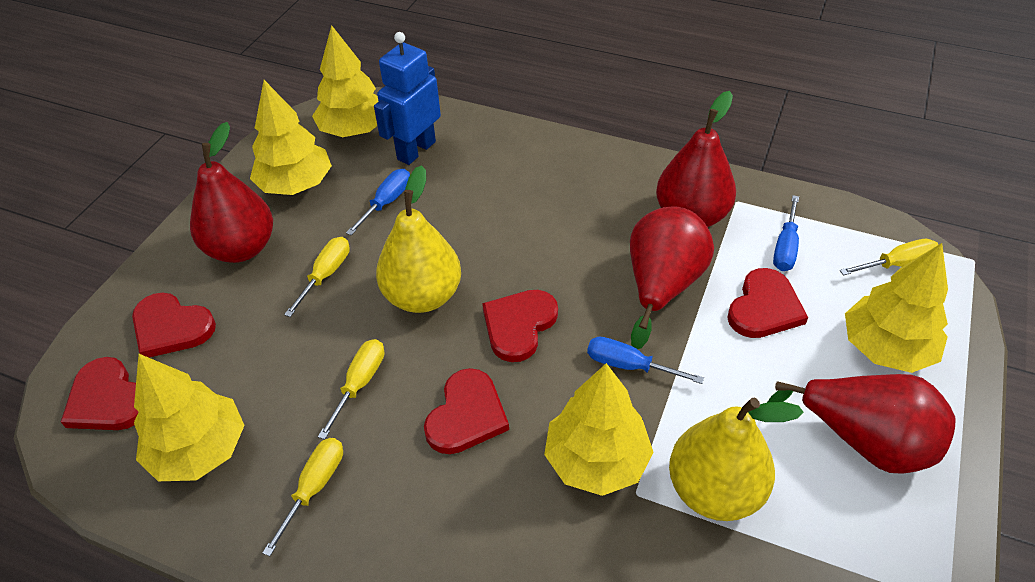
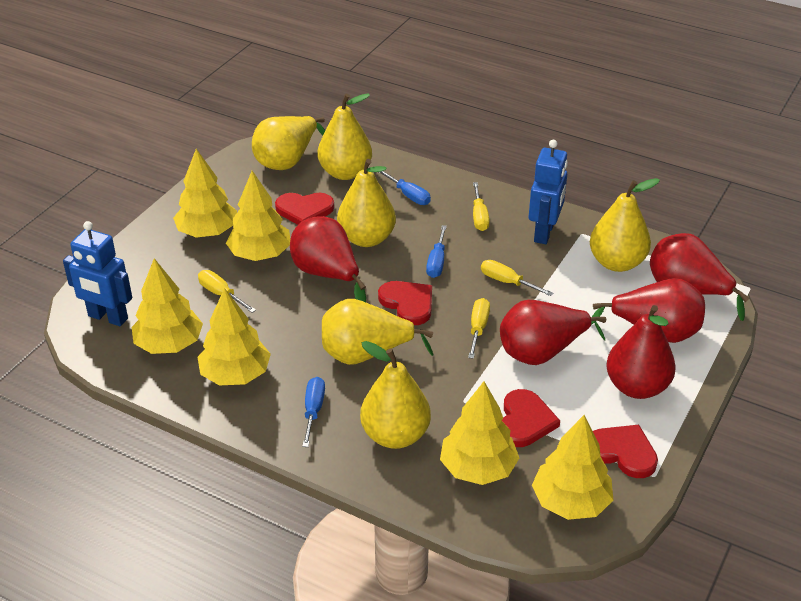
blue robot: [374,32,441,165] = 1 -> [63,221,132,326] [529,140,568,244] = 2
red heart: [61,357,138,430] [132,292,216,358] [424,368,509,454] [482,290,558,362] [727,268,808,338] = 5 -> [275,193,334,225] [378,281,432,325] [502,389,560,447] [593,425,658,478] = 4
red pear: [190,122,273,263] [630,206,714,349] [656,91,736,227] [768,374,956,474] = 4 -> [290,216,366,302] [500,300,606,365] [591,278,705,343] [606,305,676,399] [650,233,750,321] = 5
yellow pear: [376,165,461,313] [669,398,804,521] = 2 -> [252,116,325,170] [318,93,372,180] [322,299,433,365] [337,159,396,247] [360,341,431,449] [590,178,660,272] = 6
yellow tree: [134,354,245,481] [250,80,332,195] [312,25,379,137] [544,363,654,496] [845,243,948,373] = 5 -> [132,258,203,354] [173,149,237,238] [198,288,271,386] [226,171,290,261] [440,382,519,485] [532,415,613,520] = 6

